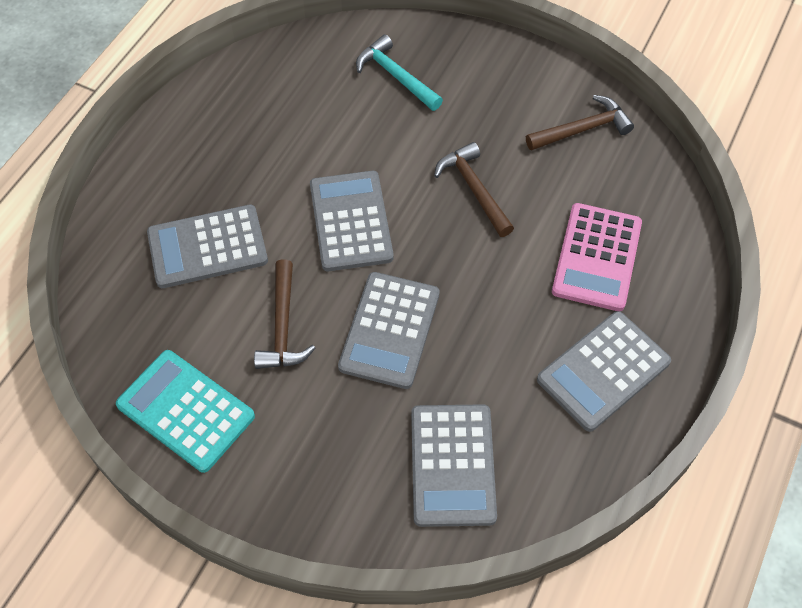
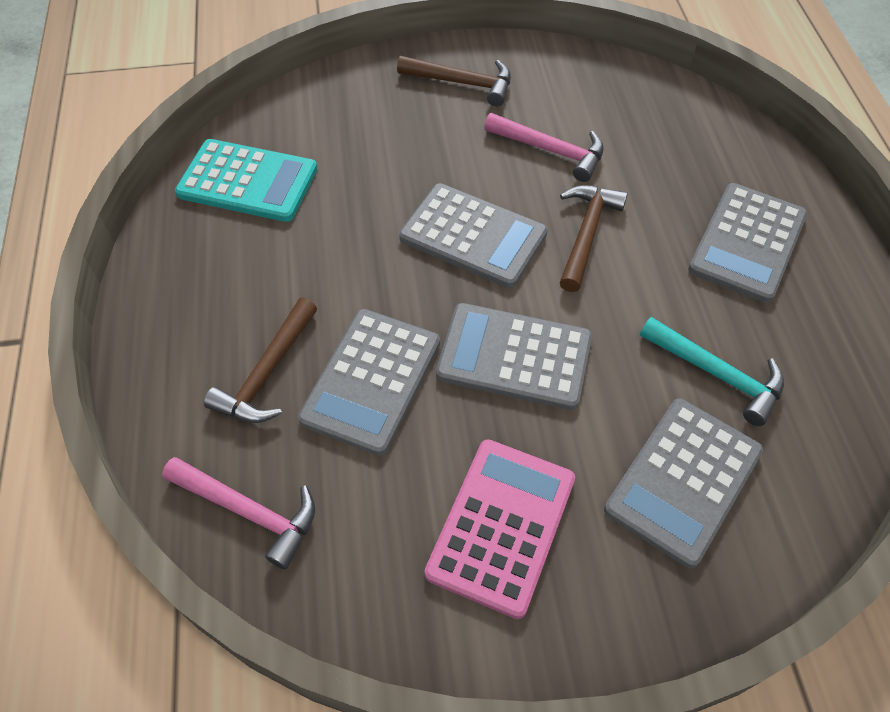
pink hammer: none = 0 -> [162,457,315,569] [484,113,604,182] = 2

